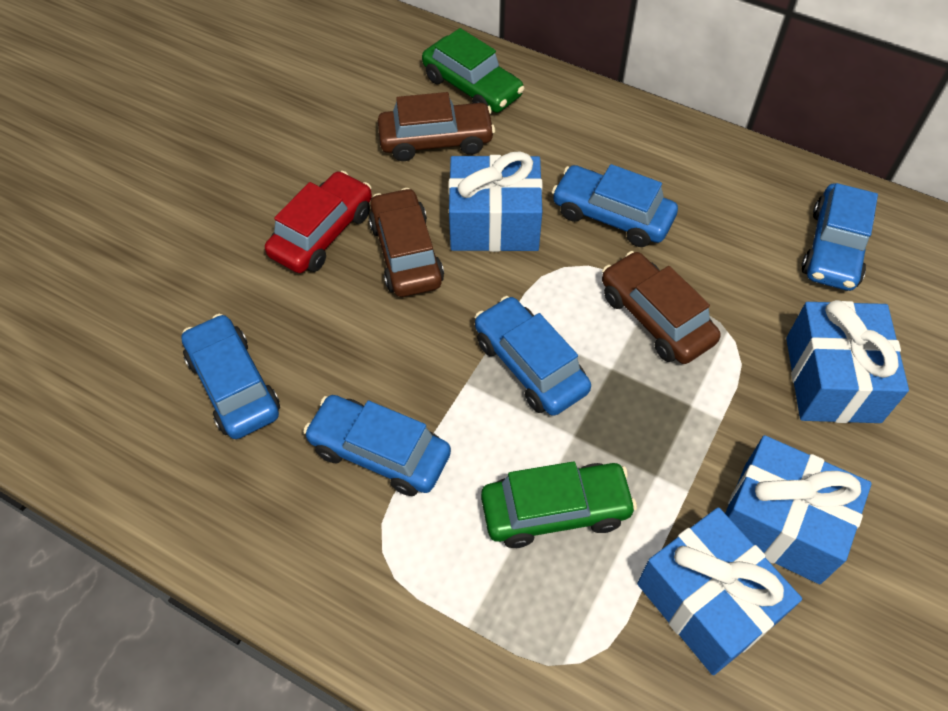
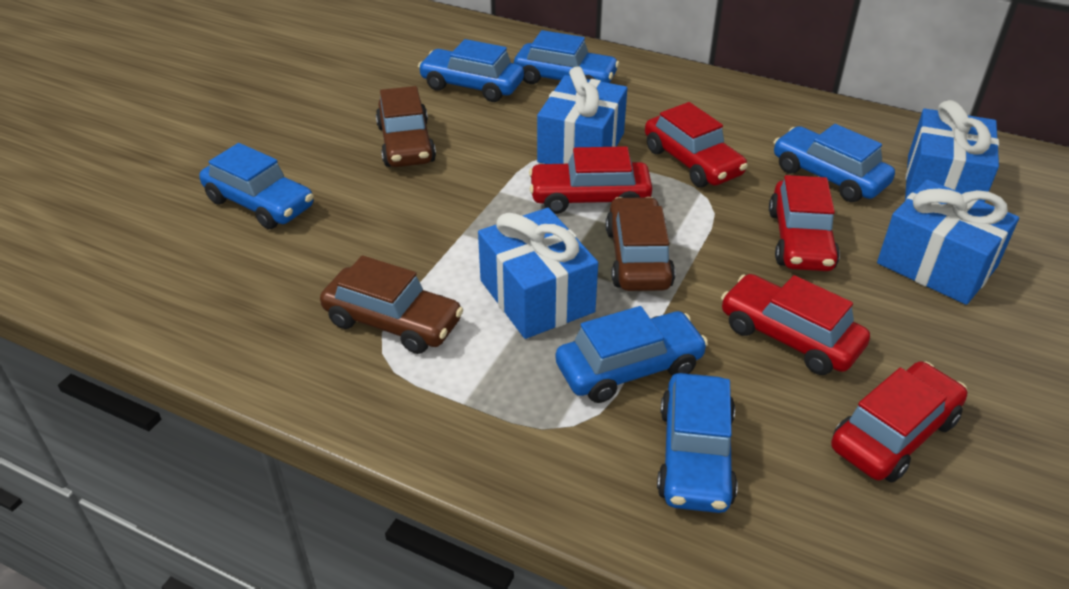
blue car: [181,314,280,439] [303,395,451,496] [475,296,591,416] [552,164,678,247] [802,183,878,291] = 5 -> [199,143,313,229] [418,39,524,102] [514,30,620,84] [556,306,708,403] [657,373,738,513] [773,124,895,202] = 6
green car: [422,28,525,113] [481,461,637,548] = 2 -> none = 0
red car: [265,171,372,273] = 1 -> [529,146,652,214] [645,102,748,187] [721,274,870,375] [769,175,840,271] [831,361,967,482] = 5

